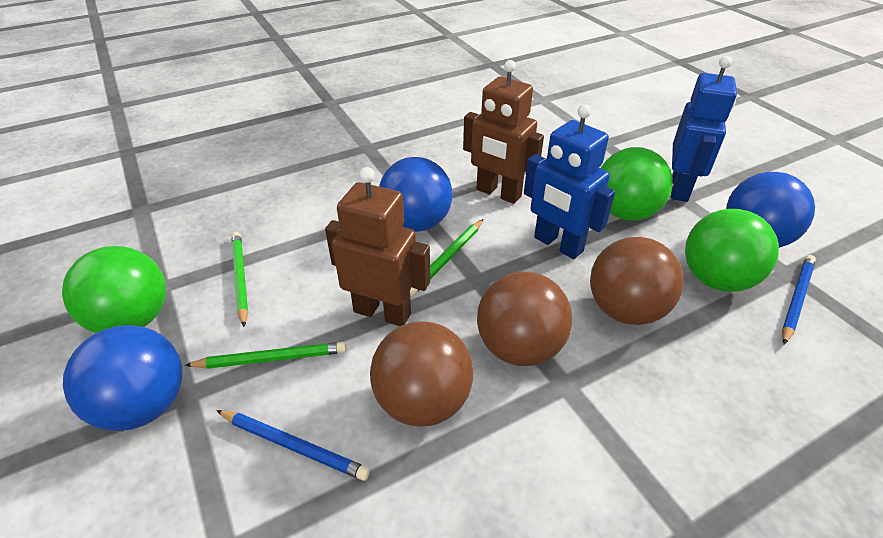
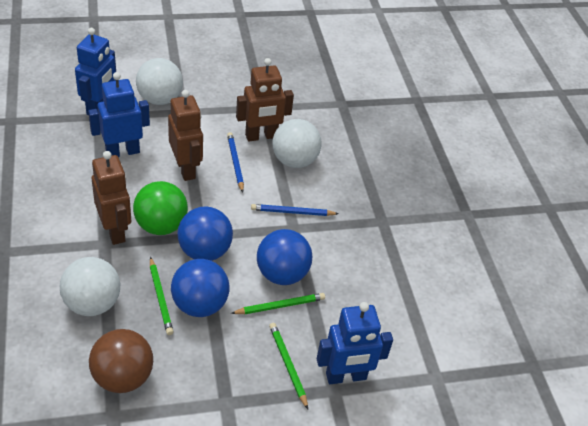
blue robot: [524,105,615,259] [671,56,737,202] = 2 -> [75,28,116,115] [88,72,150,157] [317,302,393,384] = 3
brown ball: [370,321,473,427] [477,272,573,366] [590,237,684,325] = 3 -> [89,329,153,393] = 1
brown robot: [325,167,430,326] [463,60,544,204] = 2 -> [92,151,131,245] [168,90,203,181] [236,58,294,142] = 3
green ball: [62,246,166,333] [601,147,673,221] [685,209,779,292] = 3 -> [133,181,188,235] = 1
white ball: none = 0 -> [60,257,120,316] [136,58,183,105] [272,119,321,168] = 3

